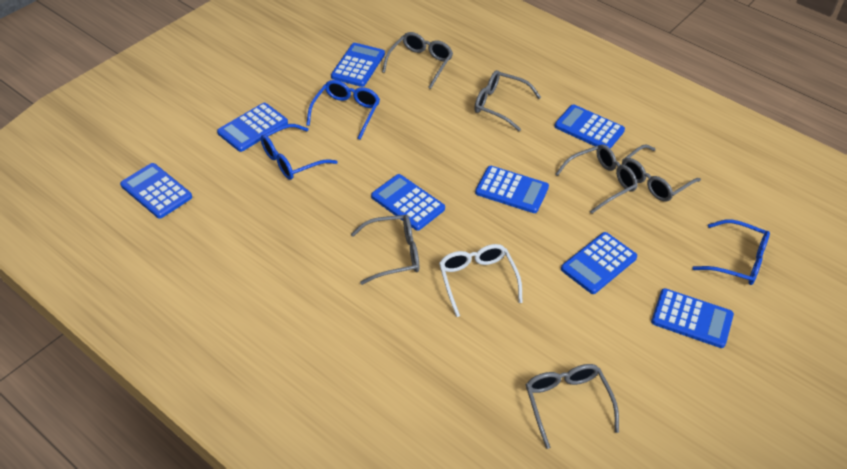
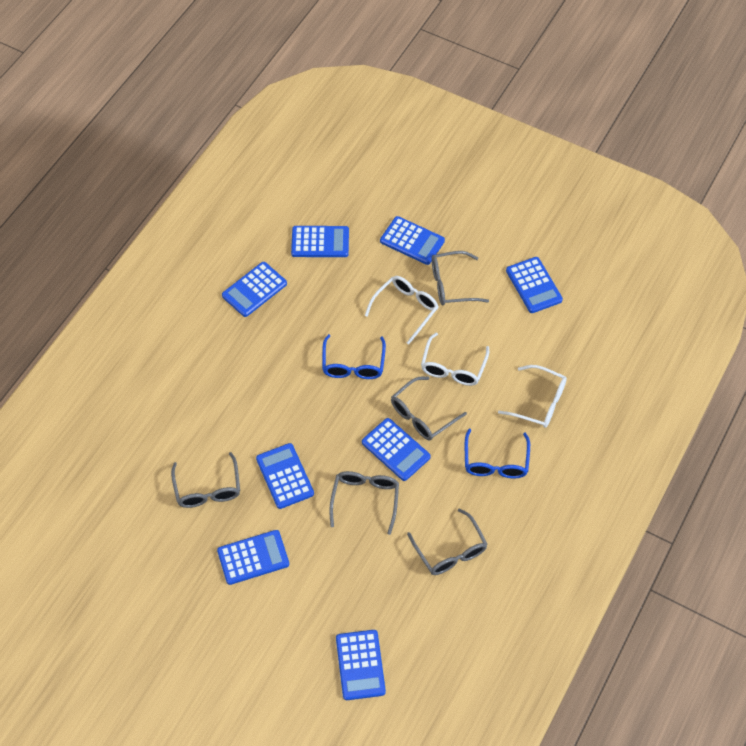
blue glasses: [261,124,338,180] [306,80,380,140] [692,220,770,285] = 3 -> [322,334,386,379] [465,429,530,478] = 2
grey glasses: [351,215,419,285] [382,32,453,89] [474,70,541,131] [525,364,619,449] [555,144,637,214] [622,144,701,201] = 6 -> [171,452,240,508] [329,471,399,535] [391,377,467,440] [407,508,488,575] [432,251,489,305] = 5
white glasses: [439,244,523,317] = 1 -> [365,276,439,344] [421,333,489,386] [498,365,567,428] = 3

